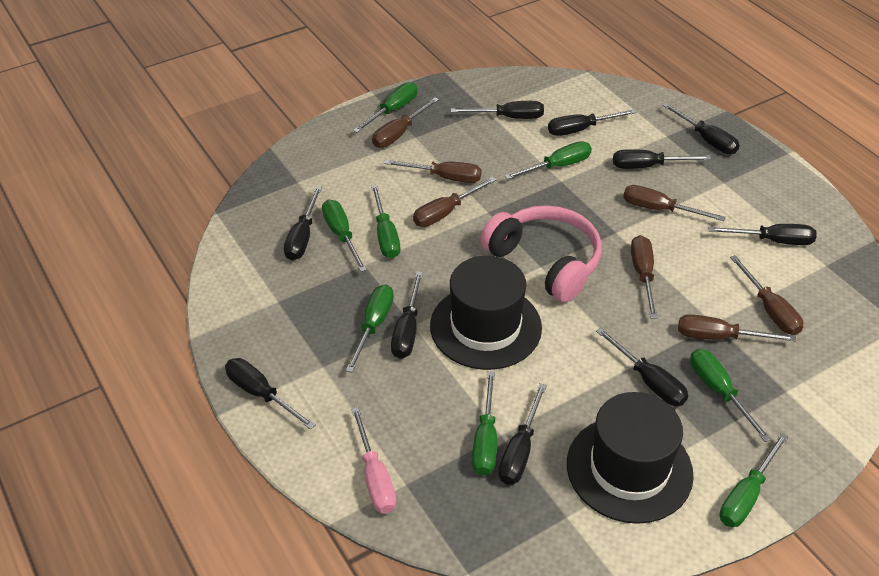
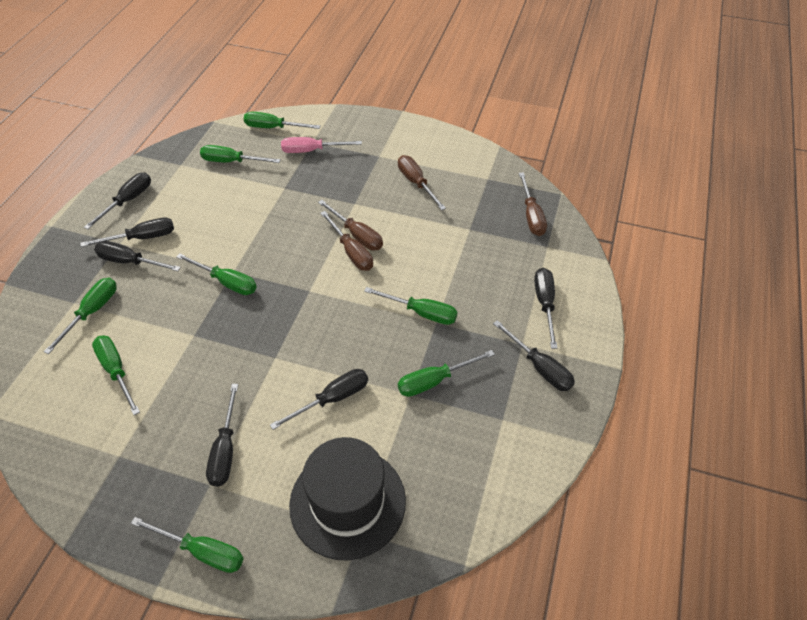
black hat: [430,256,542,370] [567,392,694,524] = 2 -> [289,437,406,561] = 1
black screwdriver: [225,358,316,430] [284,186,322,261] [391,271,423,359] [451,101,544,119] [498,383,547,485] [548,109,637,136] [596,327,688,406] [613,150,711,169] [662,103,740,154] [708,224,817,245] = 10 -> [80,218,174,247] [84,172,151,230] [94,241,181,271] [206,384,238,487] [270,369,368,430] [493,320,575,391] [534,268,557,349] = 7
brown screwdriver: [372,98,439,148] [384,160,481,183] [413,177,496,227] [623,185,726,221] [631,235,657,319] [678,314,796,341] [730,255,803,335] = 7 -> [318,200,383,250] [320,211,373,271] [398,155,446,210] [519,172,547,236] = 4
pink headphones: [480,205,602,302] = 1 -> none = 0

